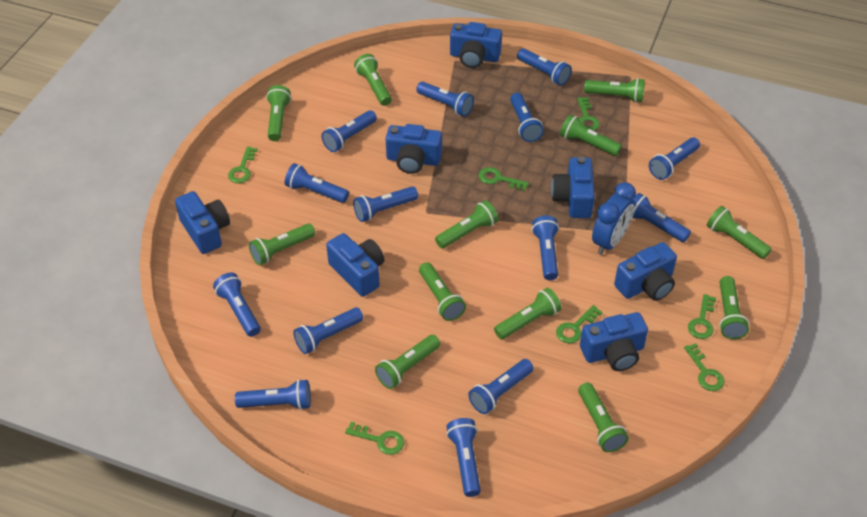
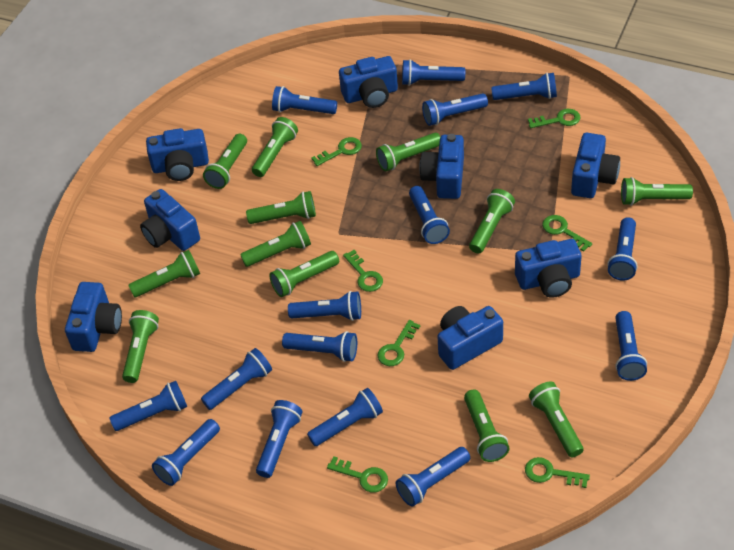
blue camera: [175,191,230,254] [326,233,384,297] [386,124,442,174] [450,22,502,68] [551,156,595,218] [580,312,648,371] [614,242,677,301] = 7 -> [65,282,122,352] [140,189,200,251] [146,128,209,181] [339,56,398,108] [419,134,464,199] [438,306,503,370] [515,239,582,298] [571,133,620,198] = 8
blue clock: [592,182,636,255] = 1 -> none = 0
blue flashlight: [213,273,261,337] [235,379,311,410] [285,163,349,203] [293,308,363,354] [321,110,377,152] [353,186,418,222] [416,82,474,116] [446,418,481,497] [468,359,534,414] [510,93,544,142] [517,48,572,86] [532,215,559,280] [632,193,691,242] [649,137,700,180] = 14 -> [110,381,187,431] [152,419,220,486] [201,348,272,410] [256,400,302,478] [272,86,337,114] [282,331,357,362] [288,291,361,321] [307,388,383,446] [396,447,470,507] [402,59,465,86] [409,186,450,244] [422,93,488,126] [491,73,557,100] [607,217,638,281] [615,311,647,381] = 15

